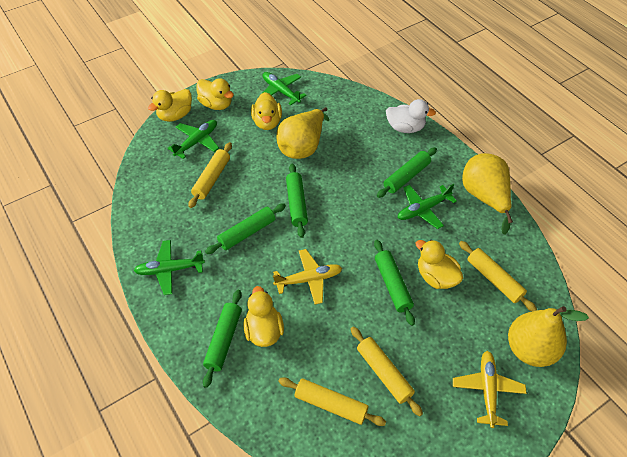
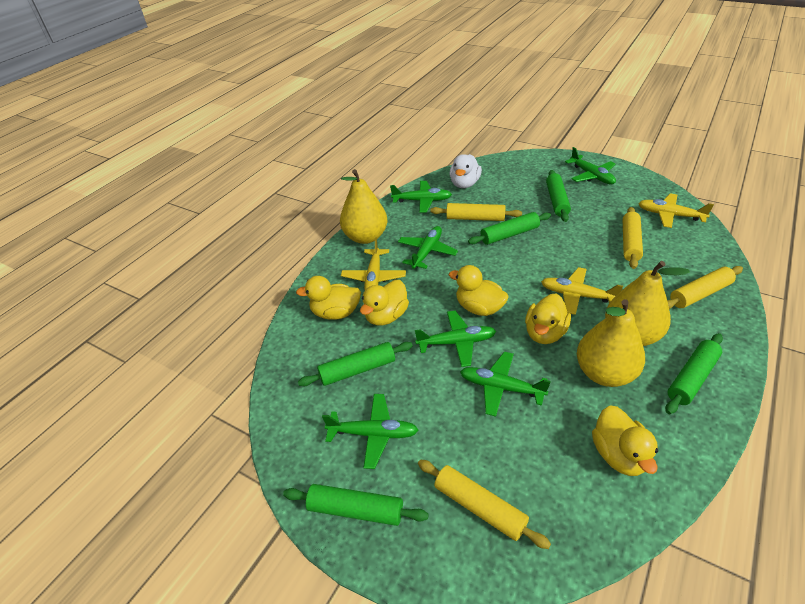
green plane: [134,240,205,295] [168,120,219,159] [263,72,306,105] [398,184,457,229] = 4 -> [322,394,418,469] [390,181,452,213] [398,226,458,269] [415,311,496,367] [460,352,551,417] [565,147,616,184] = 6
yellow plane: [273,249,342,305] [453,351,527,428] = 2 -> [341,238,406,290] [541,267,623,315] [638,193,714,228] = 3

